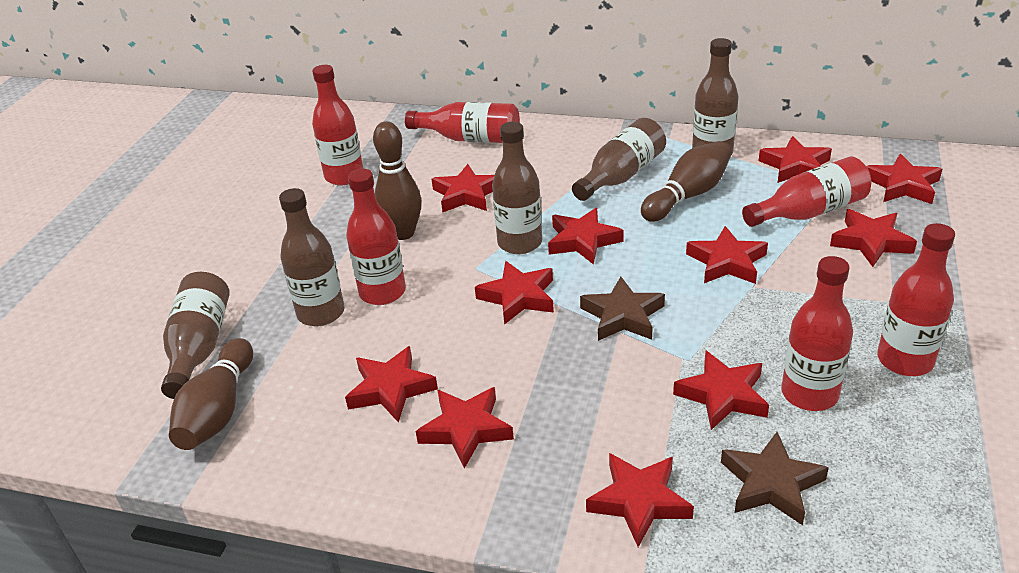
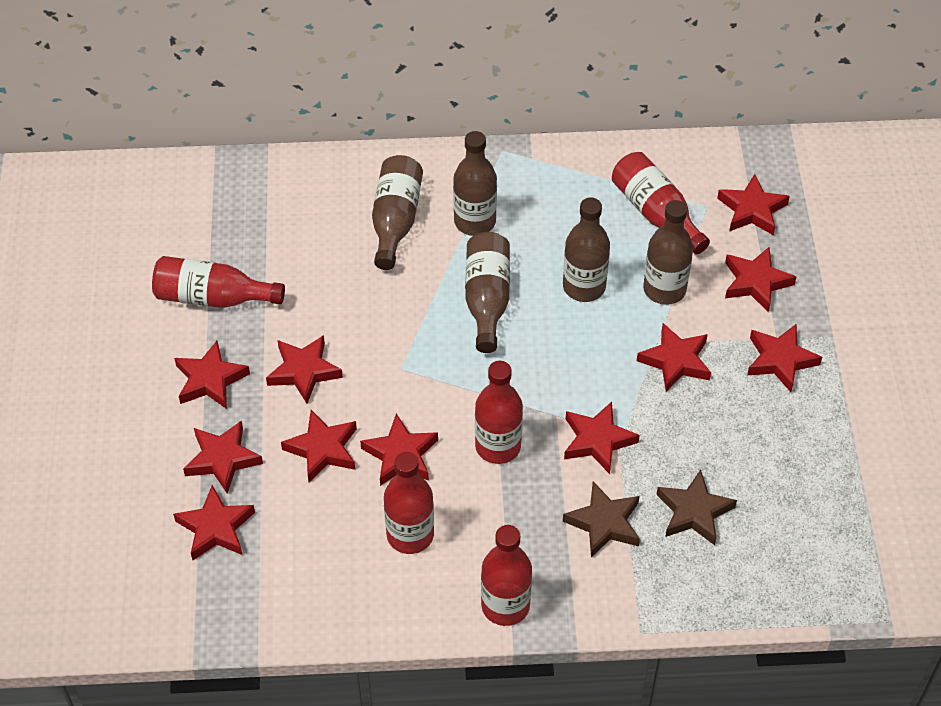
brown bowling pin: [169,338,253,450] [373,121,421,240] [641,141,731,222] = 3 -> none = 0
red bottle: [312,65,364,185] [346,169,406,305] [405,102,520,143] [742,157,871,227] [781,256,853,411] [877,223,955,376] = 6 -> [152,256,285,308] [384,452,434,554] [475,361,523,464] [481,525,532,626] [612,152,710,254] = 5

